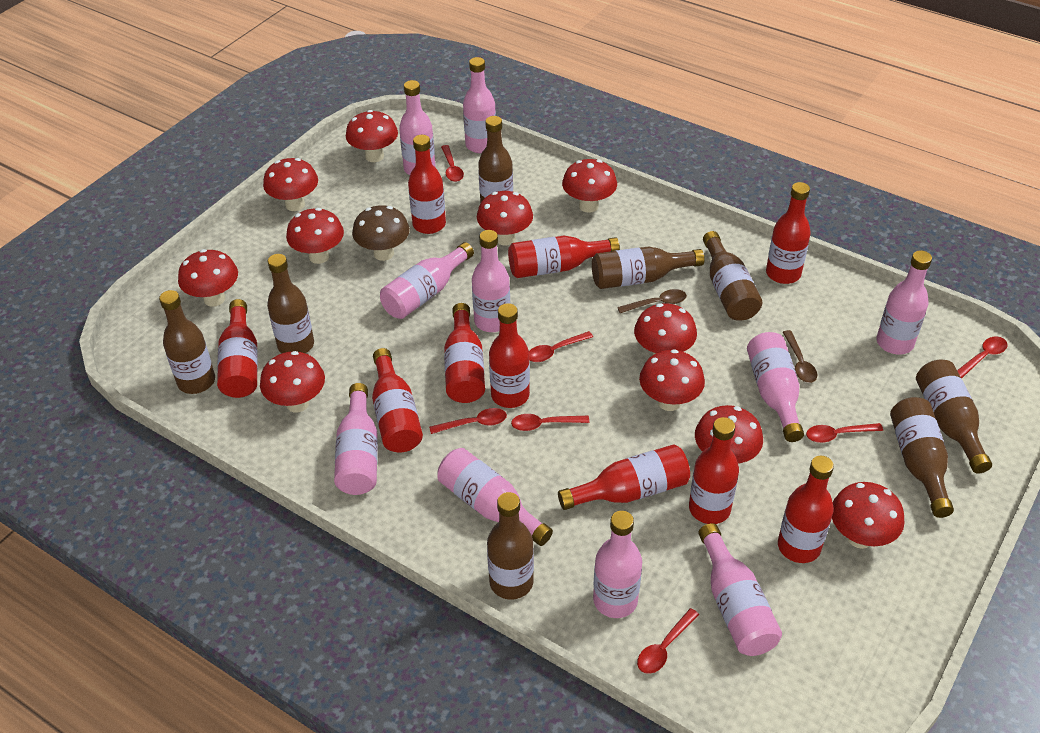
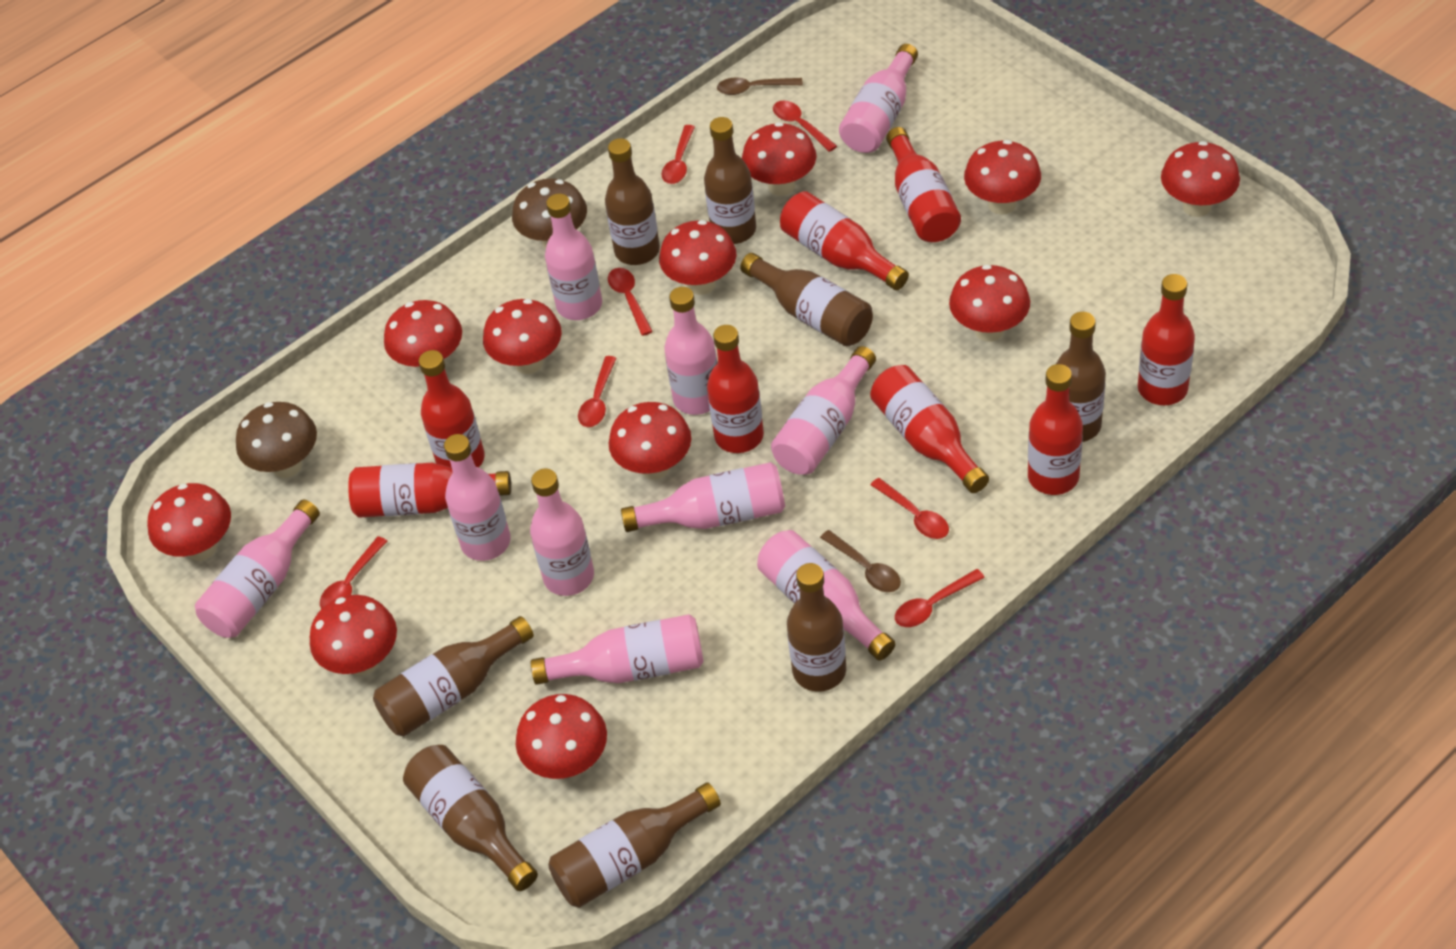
brown mushroom: [352,205,410,261] = 1 -> [236,402,317,478] [512,178,587,249] = 2
red bottle: [217,299,258,398] [372,348,423,453] [408,135,446,234] [444,303,485,403] [489,303,530,408] [508,236,620,278] [558,444,690,510] [689,417,739,524] [766,182,811,284] [778,456,834,563] = 10 -> [348,463,511,518] [419,350,485,468] [707,325,764,453] [780,191,909,290] [870,365,989,493] [886,127,961,242] [1028,364,1083,495] [1138,274,1195,405] = 8

